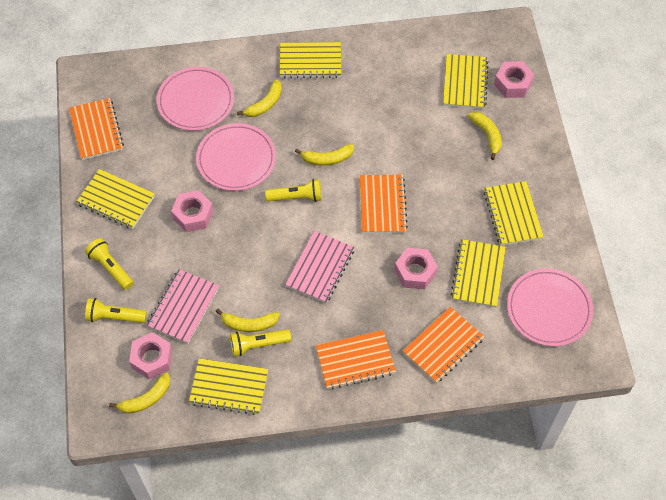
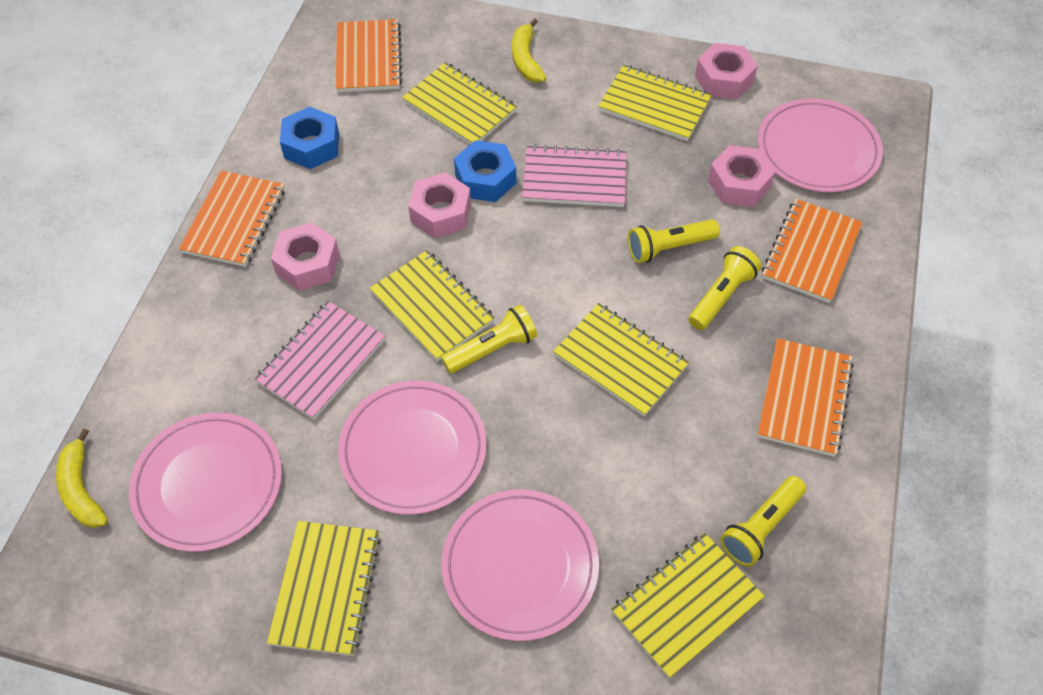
blue nut: none = 0 -> [280,107,339,169] [454,140,516,202] = 2
pink plate: [157,67,234,131] [196,123,276,191] [507,268,593,346] = 3 -> [129,413,282,552] [338,381,487,515] [442,489,599,641] [758,98,883,192] = 4
yellow banana: [109,372,170,414] [215,309,280,332] [237,79,282,117] [295,144,354,166] [468,112,502,160] = 5 -> [56,428,108,528] [512,19,546,82] = 2

